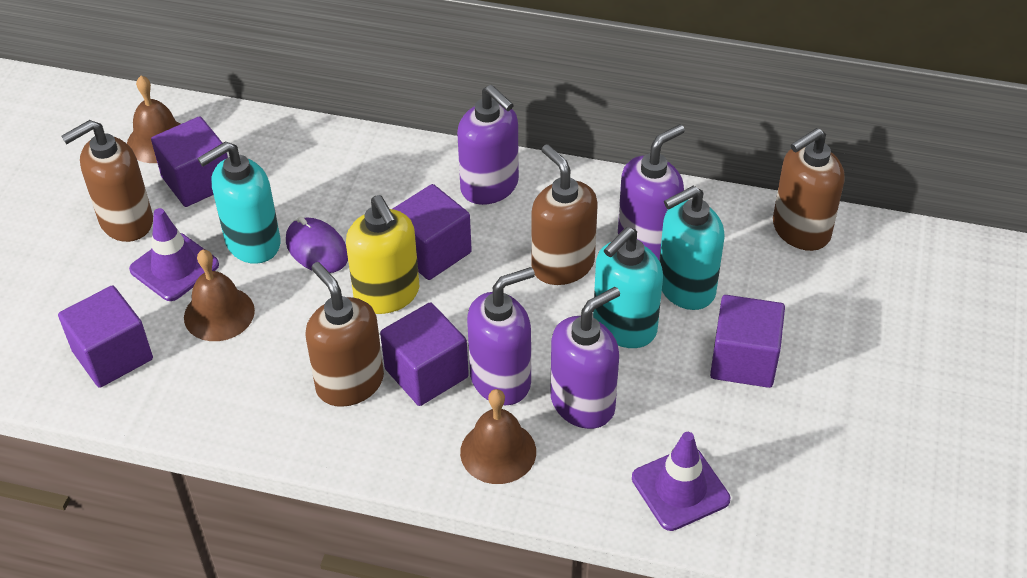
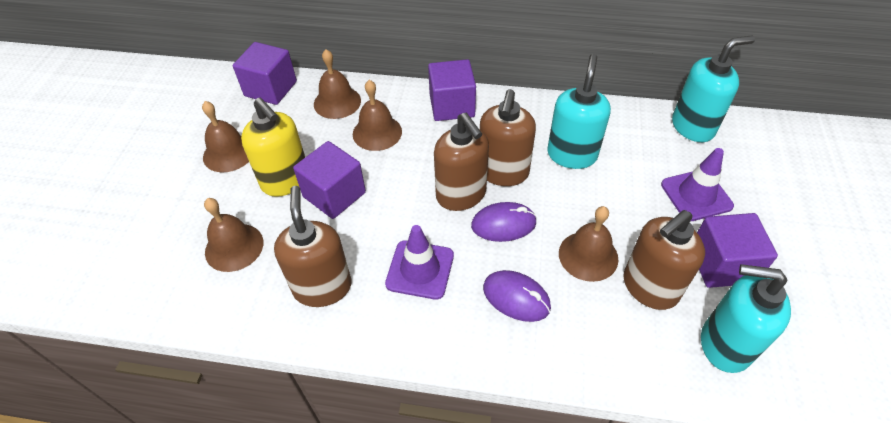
brown bell: [127,76,181,163] [184,250,255,341] [460,389,536,484] = 3 -> [202,101,249,172] [204,198,263,272] [314,49,361,119] [353,80,402,151] [559,206,618,282] = 5
purple cube: [58,286,153,388] [151,116,228,207] [380,302,469,406] [393,184,472,280] [710,295,785,388] = 5 -> [233,42,297,105] [293,141,366,219] [428,59,476,121] [697,213,778,288] = 4
purple mouse: [286,217,348,273] = 1 -> [471,202,537,242] [483,270,551,322] = 2
purple soap dispenser: [457,85,519,205] [467,267,535,405] [550,287,620,429] [618,124,685,260] = 4 -> none = 0

